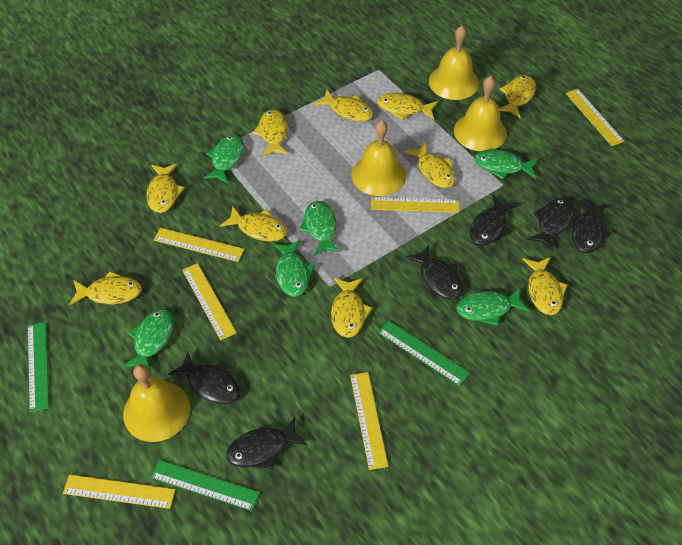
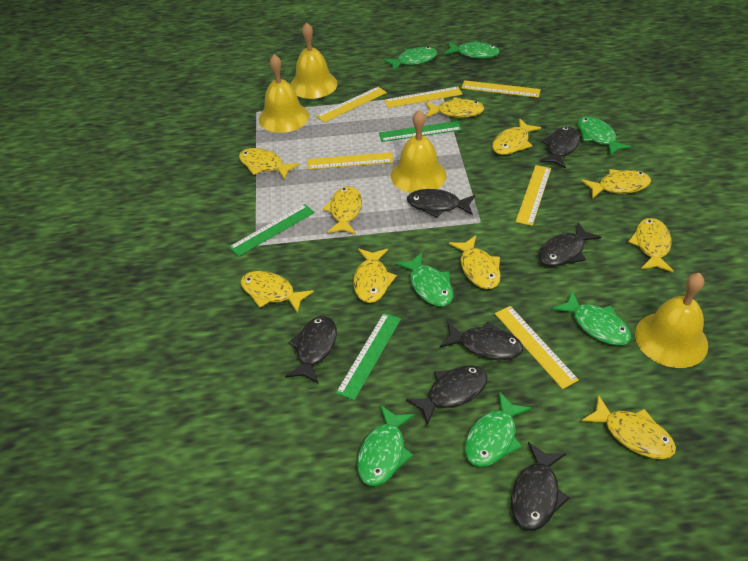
black fish: [168,352,240,404] [226,417,307,469] [406,245,462,300] [470,195,518,246] [527,198,574,251] [572,200,611,253] = 6 -> [285,316,337,384] [406,365,488,426] [407,189,475,218] [440,321,524,360] [511,442,569,531] [538,222,601,267] [539,127,580,168] = 7
green fish: [122,309,174,375] [203,135,244,184] [273,240,315,297] [299,201,342,256] [456,287,530,326] [474,149,538,179] = 6 -> [357,405,415,486] [383,47,438,71] [396,252,453,306] [444,41,500,58] [465,392,532,467] [552,291,632,345] [578,116,632,156] = 7

